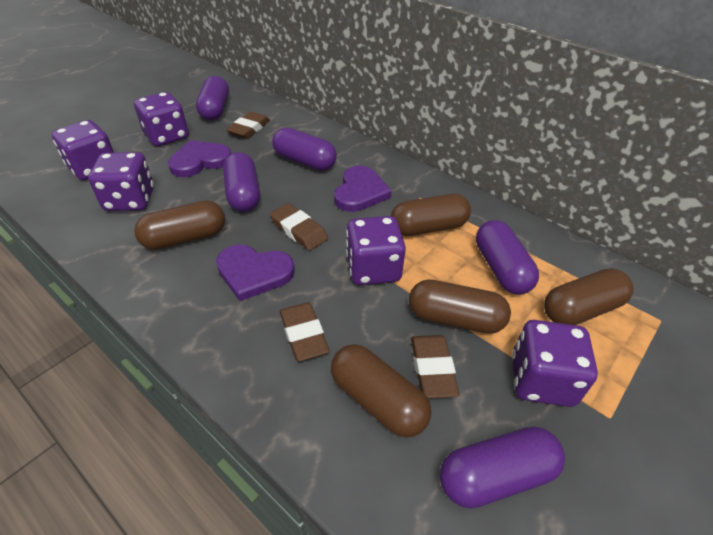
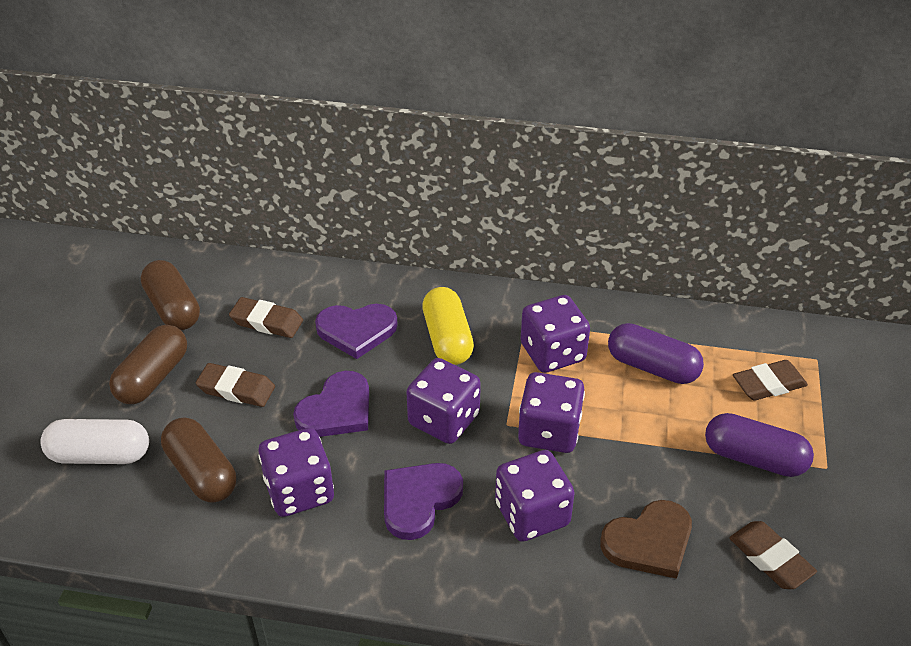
brown capsule: [134,200,225,250] [331,344,431,437] [391,194,471,236] [409,279,511,334] [544,269,634,325] = 5 -> [109,325,187,404] [141,260,200,330] [161,417,236,503] = 3
brown heart: none = 0 -> [600,500,692,579] = 1
purple capsule: [196,76,229,120] [223,152,260,212] [272,128,337,171] [440,427,565,509] [476,220,539,294] = 5 -> [608,323,704,384] [705,413,814,477] = 2
white capsule: none = 0 -> [40,419,149,464] = 1
yellow capsule: none = 0 -> [422,287,474,365] = 1

